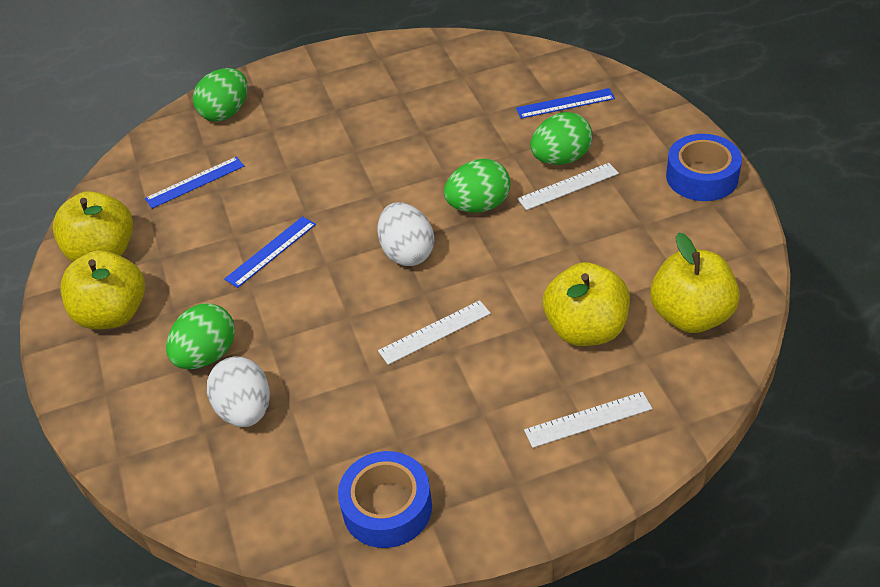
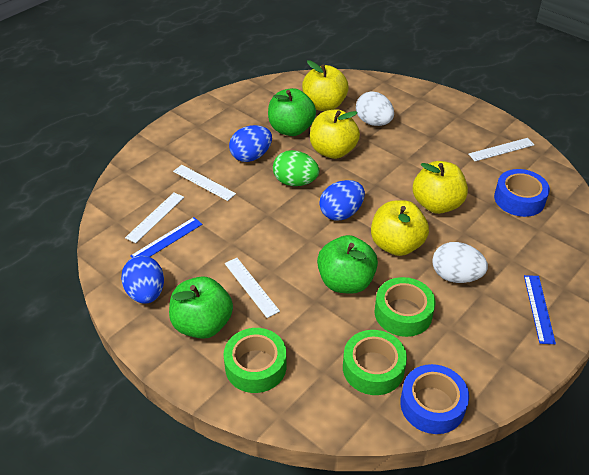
blue egg: none = 0 -> [121,256,164,304] [229,125,272,162] [319,180,365,221] = 3
blue ruler: [145,157,244,209] [224,216,316,288] [516,88,615,119] = 3 -> [130,217,202,258] [524,275,556,344] = 2
green apple: none = 0 -> [169,276,233,339] [268,88,316,136] [317,235,378,294] = 3
green egg: [166,303,235,369] [193,68,248,122] [444,159,510,213] [530,112,592,165] = 4 -> [273,150,319,186] = 1
green tape: none = 0 -> [223,328,286,393] [343,330,407,395] [375,277,435,337] = 3
white ruler: [378,300,491,365] [517,163,619,210] [524,392,652,448] = 3 -> [125,192,184,243] [173,165,236,201] [225,258,280,318] [469,138,534,161] = 4

